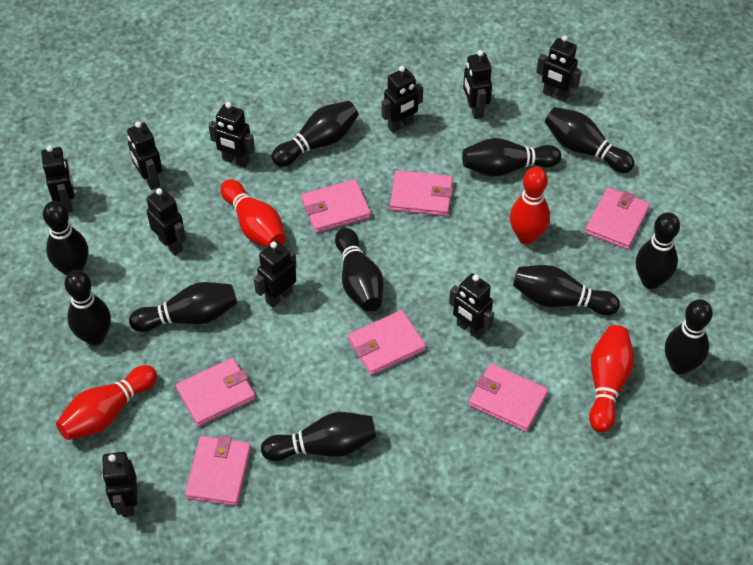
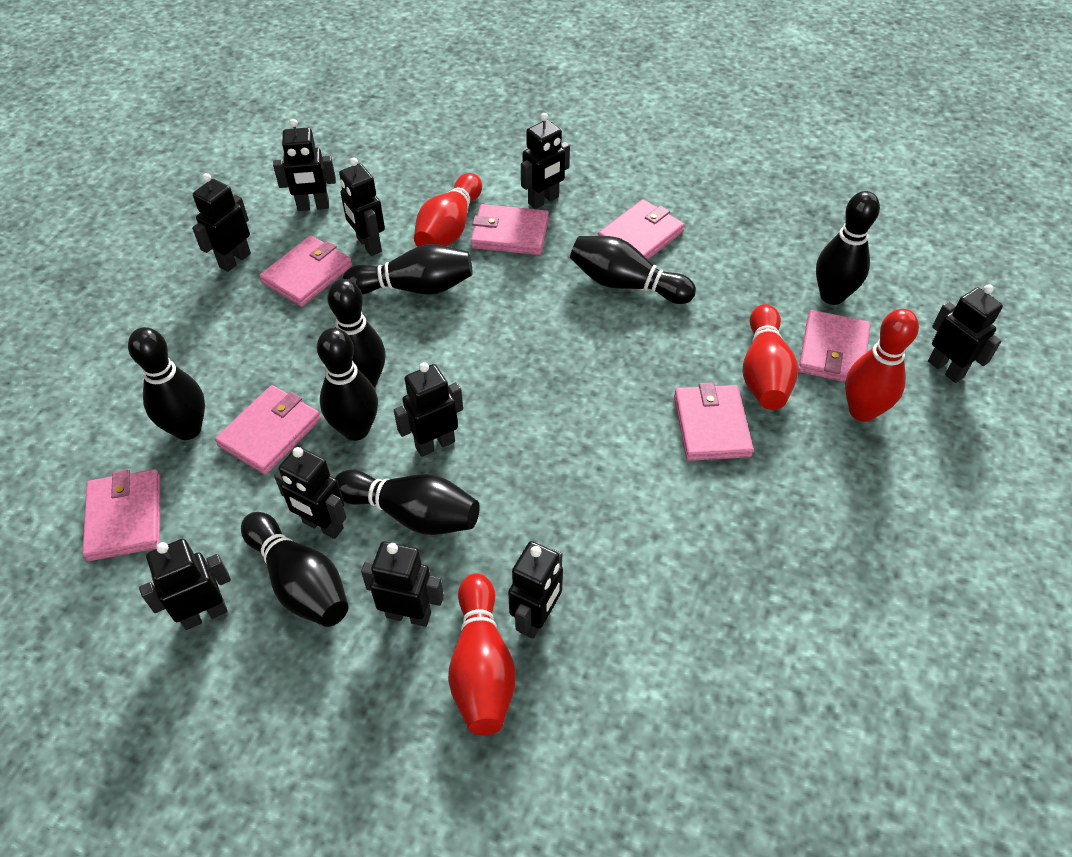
black bowling pin: [43,201,88,276] [64,270,111,345] [129,282,237,332] [261,412,376,461] [271,101,359,167] [335,228,384,312] [462,138,561,177] [513,265,620,315] [545,107,635,173] [636,212,680,289] [665,299,713,374] = 11 -> [128,327,205,440] [241,512,349,627] [317,328,378,441] [327,279,386,388] [335,470,480,535] [343,244,473,295] [570,236,696,304] [816,191,880,305] = 8

